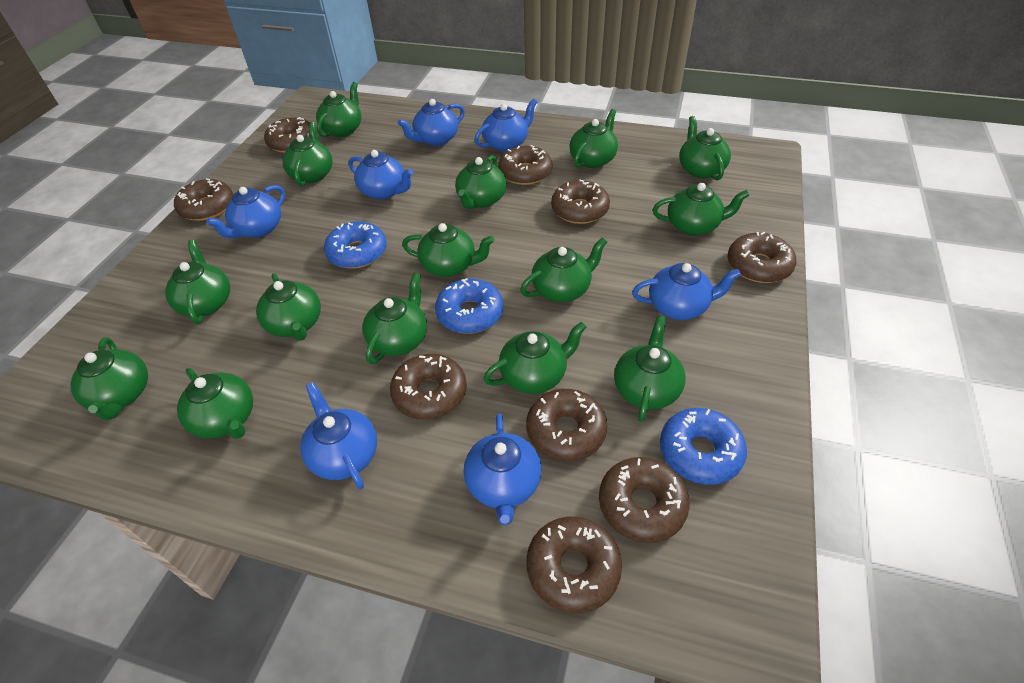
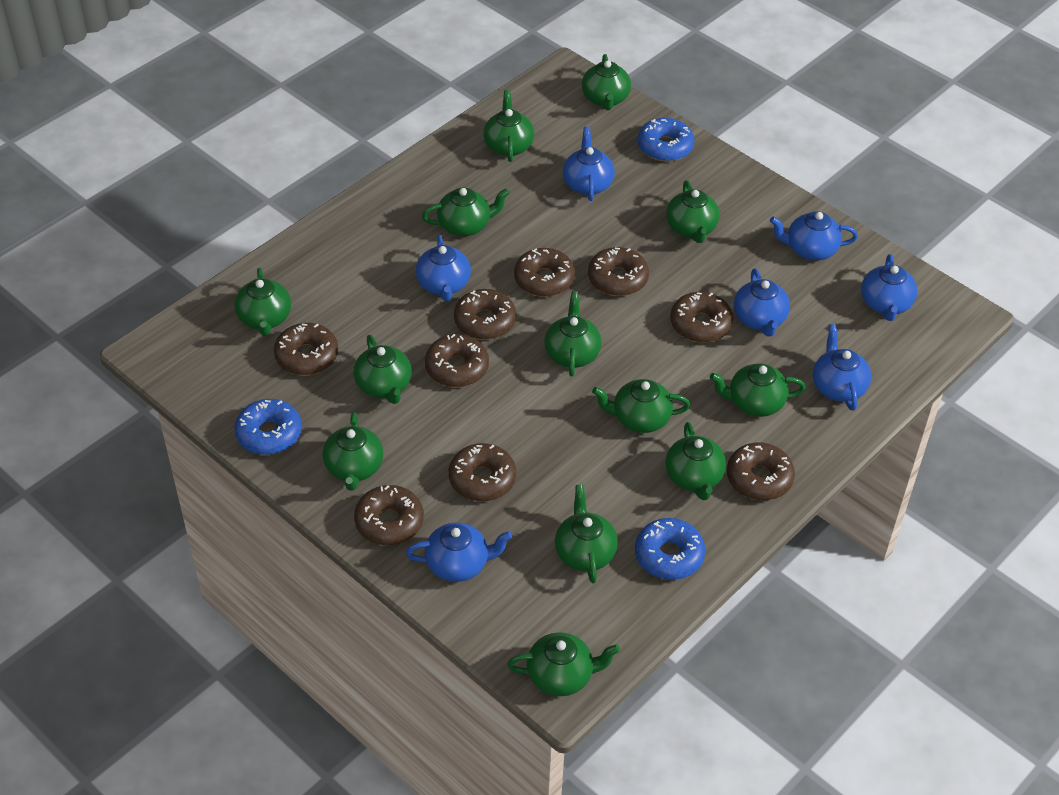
green teapot: [70,337,148,420] [165,240,230,324] [177,368,253,439] [256,273,321,341] [283,122,333,186] [316,82,361,137] [362,273,427,364] [402,223,495,277] [455,155,506,209] [484,322,587,394] [520,237,607,302] [569,109,618,168] [614,315,685,422] [653,183,749,236] [679,116,731,180] = 15 -> [234,268,291,336] [323,412,383,491] [353,335,412,404] [422,188,510,236] [483,90,534,162] [507,632,620,696] [544,291,602,377] [555,484,618,583] [582,54,631,110] [592,379,690,433] [665,422,726,500] [666,180,720,243] [710,364,806,417] = 13

